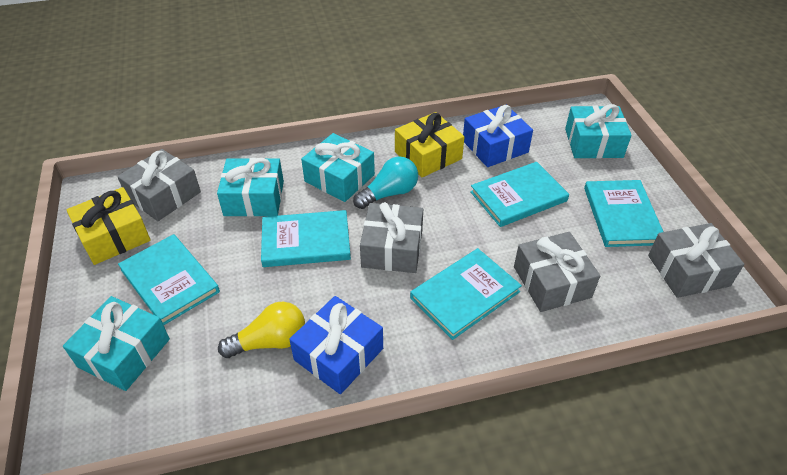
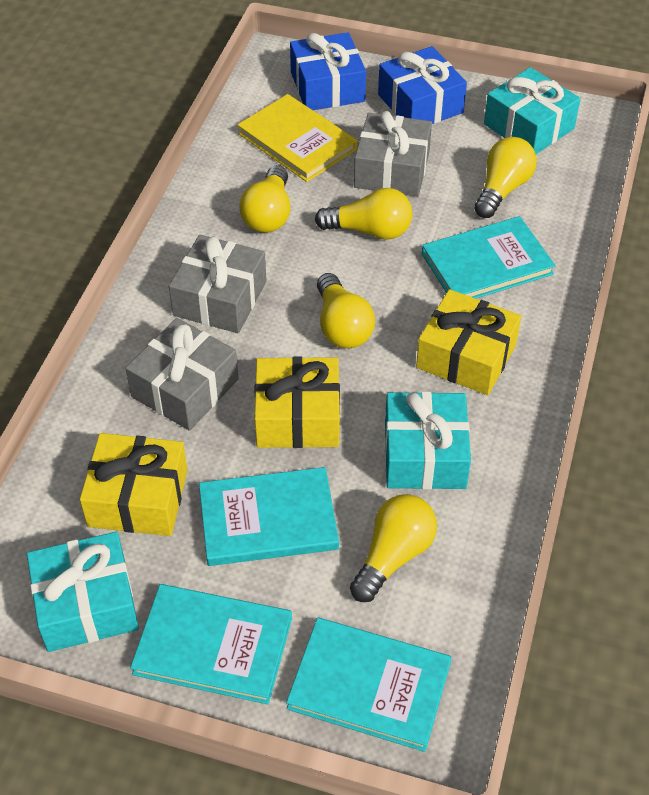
grey gift: [117,149,201,221] [360,202,423,273] [514,232,600,312] [648,223,745,298] = 4 -> [126,318,239,431] [169,235,267,333] [354,111,432,197] = 3
turquoise book: [118,234,220,325] [261,210,351,267] [410,248,522,340] [470,162,569,227] [584,180,663,247] = 5 -> [130,584,292,704] [199,467,339,566] [286,618,452,752] [422,216,556,299] = 4
turquoise gift: [63,296,170,391] [217,158,284,217] [301,133,375,202] [565,104,632,158] = 4 -> [27,532,139,652] [385,392,471,490] [484,67,581,154] = 3
turquoise light bulb: [353,156,418,209] = 1 -> none = 0
yellow book: none = 0 -> [237,94,357,182] = 1
yellow gift: [66,187,151,265] [395,112,465,177] = 2 -> [80,433,188,536] [254,356,340,448] [416,289,521,395] = 3
yellow light bulb: [218,302,305,358] = 1 -> [239,165,290,233] [315,188,412,239] [317,273,375,348] [350,494,437,602] [474,137,537,218] = 5

